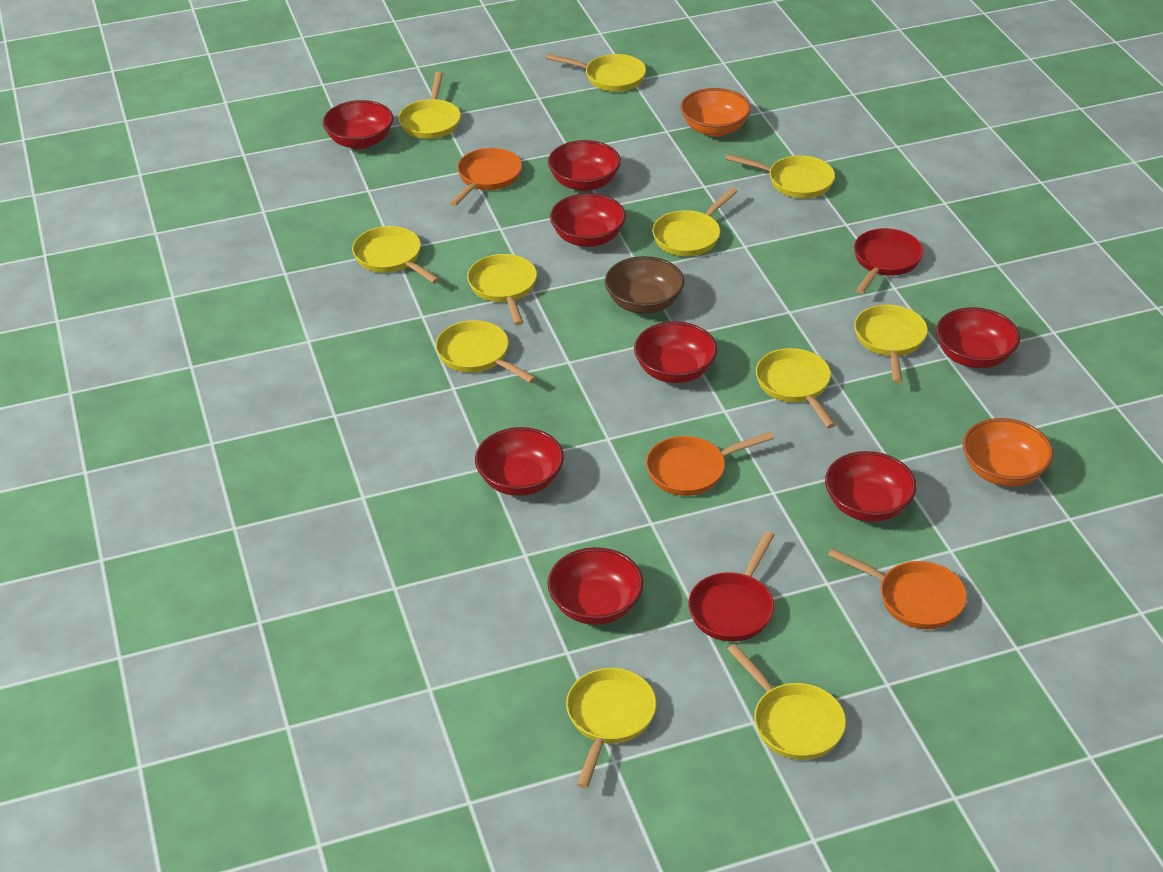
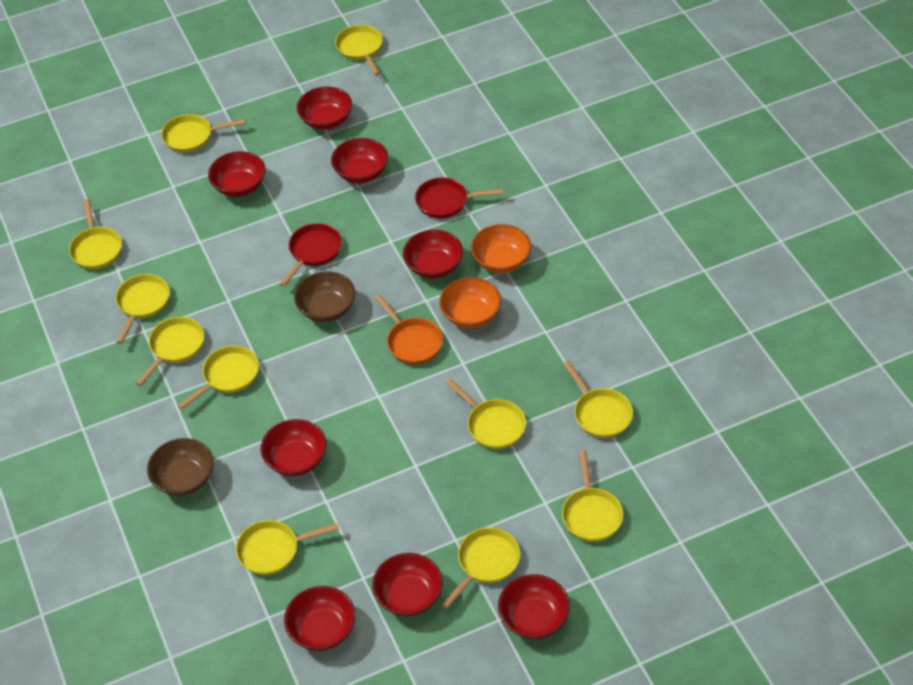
brown bowl: [605,256,684,314] = 1 -> [147,438,214,496] [294,271,356,322] = 2
orange pan: [449,148,522,206] [646,432,774,496] [828,548,967,629] = 3 -> [375,295,443,365] = 1

